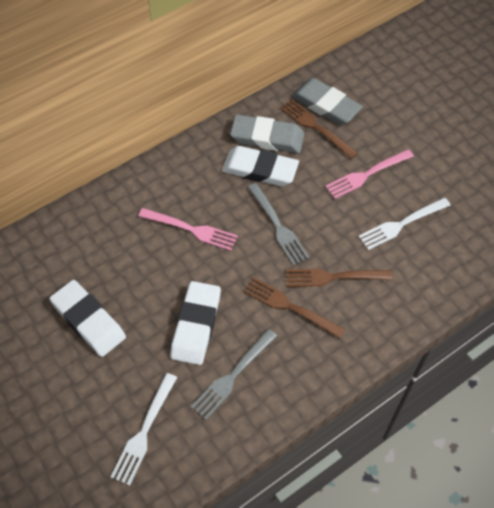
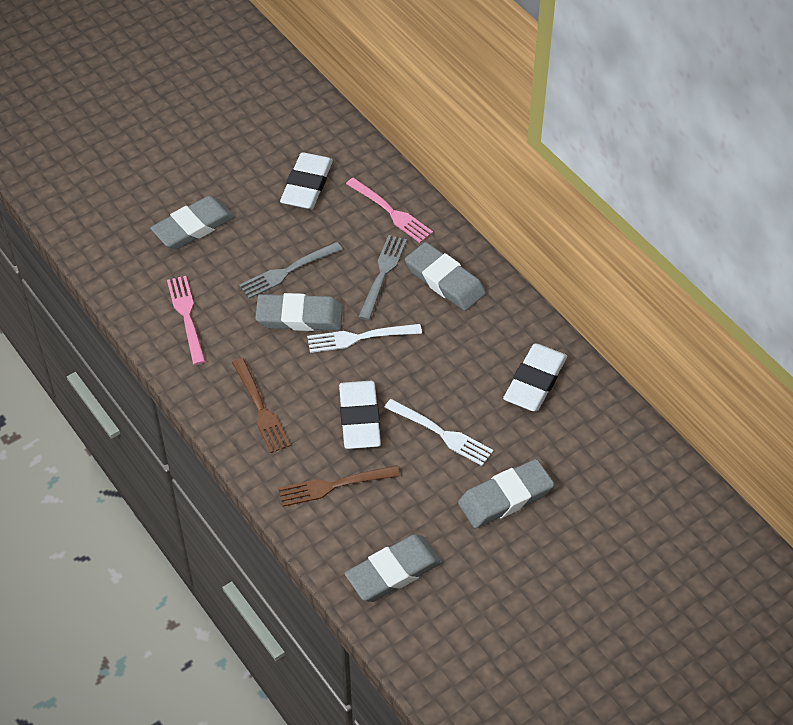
brown fork: [244,277,346,339] [280,99,358,159] [286,269,393,287] = 3 -> [232,358,291,453] [278,465,400,507] = 2
grey eraser: [230,115,304,153] [291,78,363,125] = 2 -> [150,195,235,250] [255,293,343,331] [345,534,442,602] [405,242,486,311] [458,459,554,528] = 5

